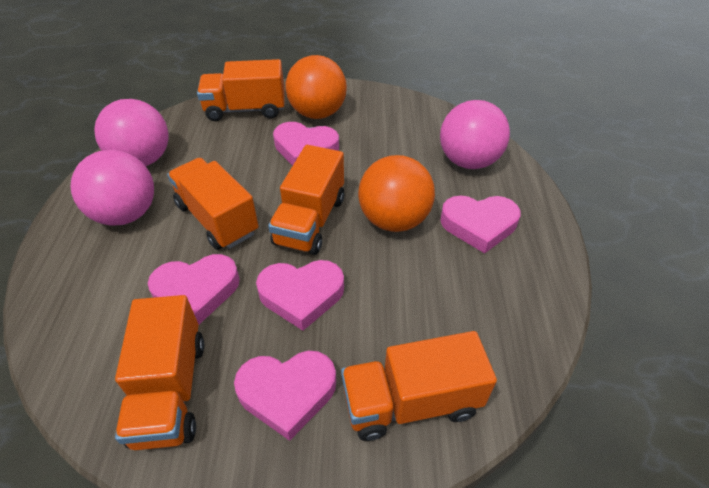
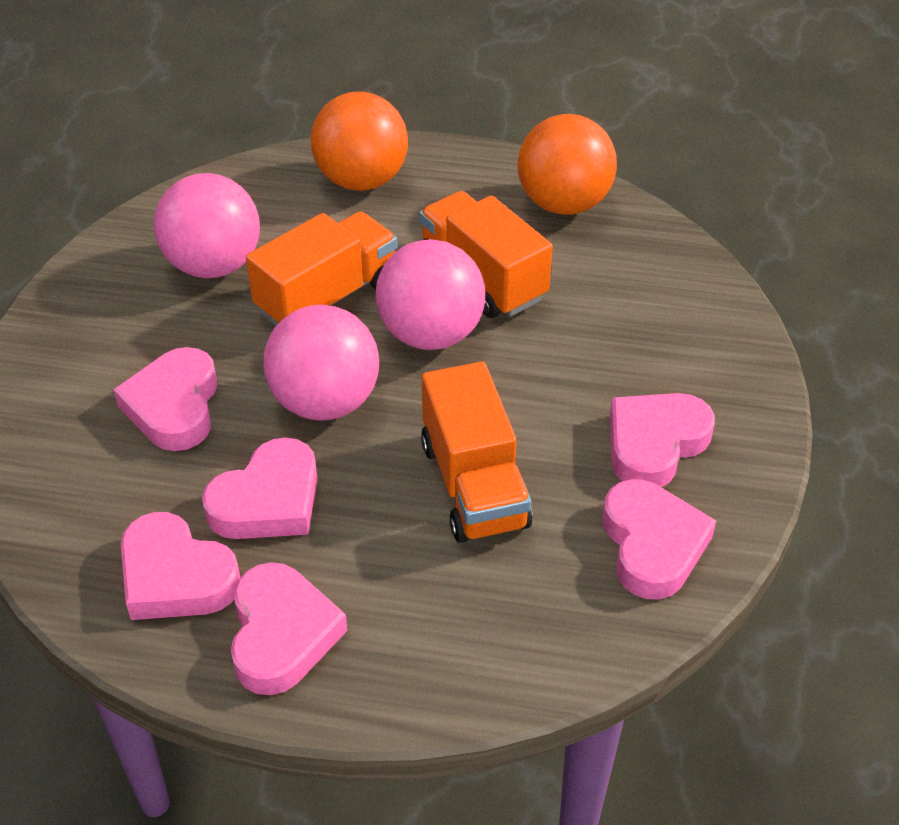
orange truck: [115,295,204,450] [167,158,258,250] [197,59,285,121] [268,145,344,255] [341,331,497,441] = 5 -> [246,211,398,326] [419,191,553,318] [421,361,533,543] = 3
pink heart: [148,254,240,324] [234,351,336,441] [256,260,344,331] [273,122,339,166] [440,196,521,253] = 5 -> [113,347,218,451] [121,512,240,620] [202,437,317,539] [231,562,348,695] [602,479,716,600] [610,393,715,487] = 6

